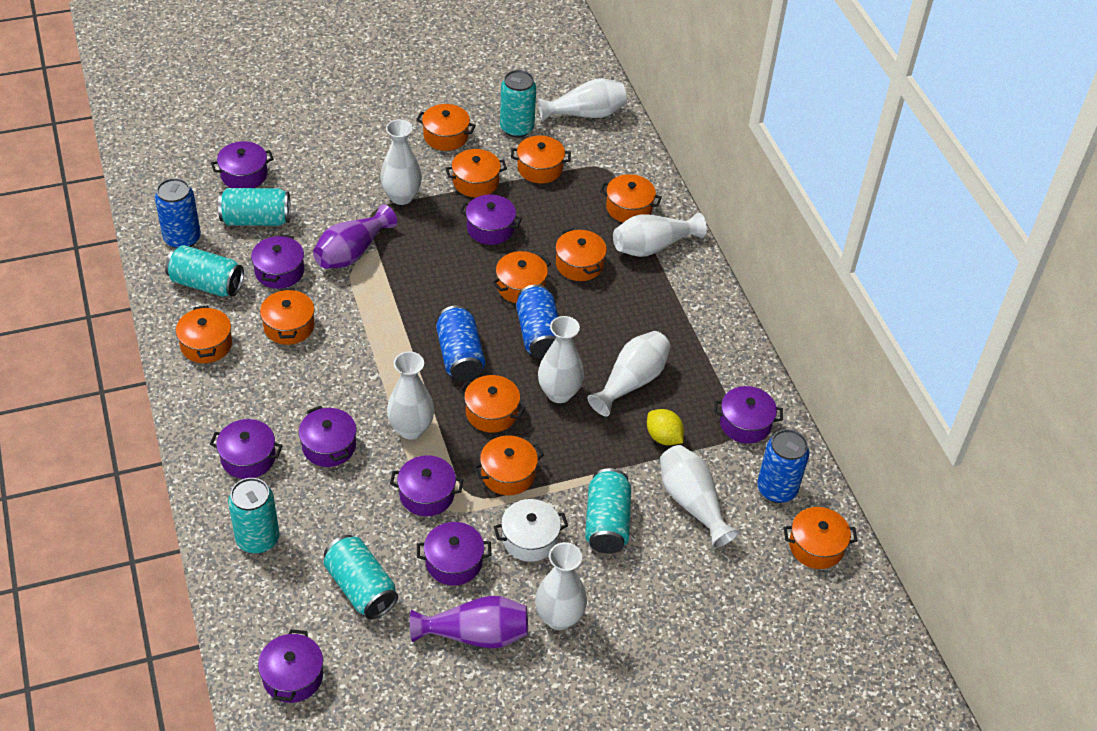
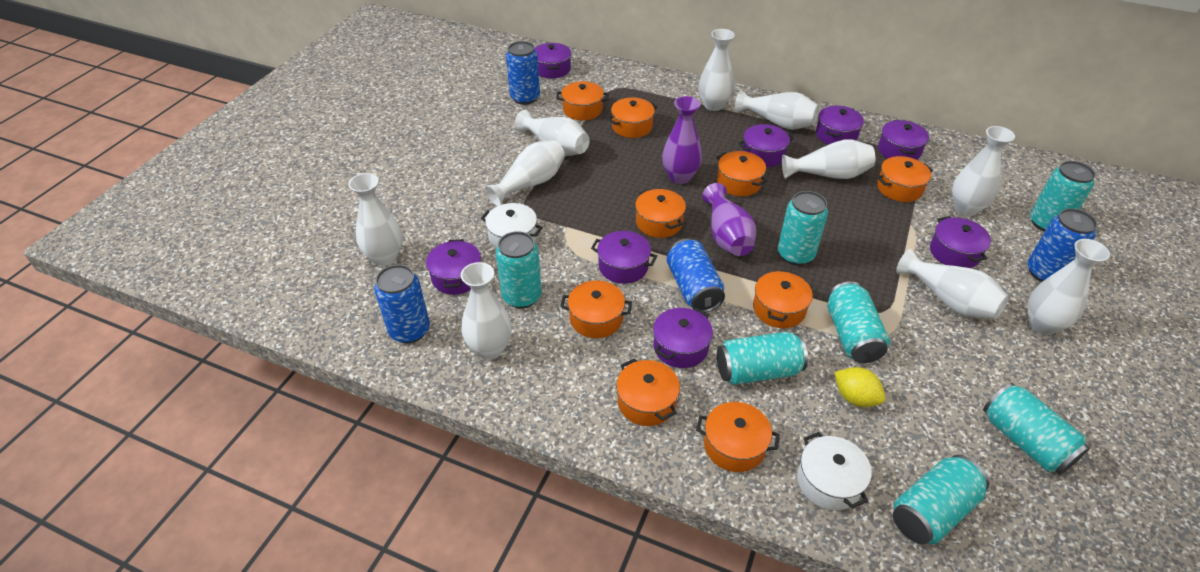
orange pot: [176,305,232,363] [260,288,315,345] [416,104,476,151] [445,149,507,197] [459,375,526,433] [473,435,544,495] [492,251,551,303] [511,136,571,183] [555,228,607,281] [600,174,662,223] [784,507,858,569] = 11 -> [556,81,609,120] [560,281,632,338] [607,97,658,138] [616,358,680,426] [635,189,686,238] [696,402,780,472] [716,151,768,196] [753,269,813,328] [877,156,933,202] = 9
purple pot: [210,419,283,479] [211,141,274,188] [251,234,304,289] [258,629,323,703] [299,406,357,467] [390,455,463,516] [417,522,491,586] [459,194,522,245] [714,386,783,444] = 9 -> [426,239,481,295] [534,43,571,79] [591,231,657,284] [653,308,713,368] [738,124,794,167] [816,106,864,145] [878,120,929,160] [930,216,991,268] = 8
turquoise can: [165,245,244,297] [218,188,290,226] [228,478,279,554] [324,535,398,619] [500,70,536,138] [585,468,631,554] = 6 -> [496,231,542,308] [717,332,808,385] [778,191,828,265] [828,281,890,363] [893,455,989,545] [983,383,1090,475] [1030,161,1096,232] = 7
white pot: [494,499,568,562] = 1 -> [481,203,543,249] [797,432,872,510] = 2
white vase: [380,119,422,205] [387,351,434,440] [535,542,587,630] [538,78,627,122] [538,316,584,403] [587,331,671,417] [613,212,707,257] [660,445,739,548] = 8 -> [348,173,402,266] [461,262,512,359] [484,140,565,206] [515,110,590,156] [699,29,735,111] [735,90,819,130] [782,139,875,179] [896,249,1009,319] [952,126,1015,216] [1027,239,1110,335] = 10

